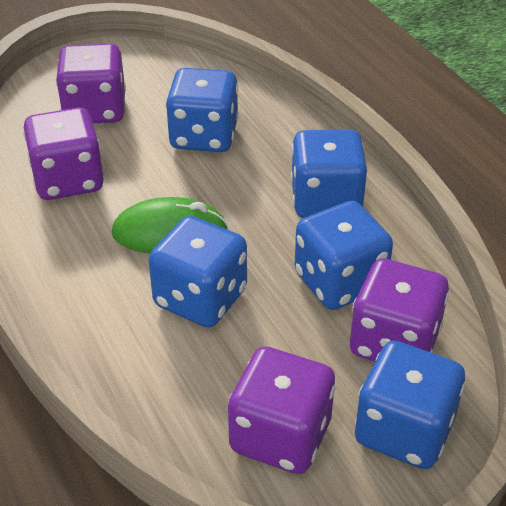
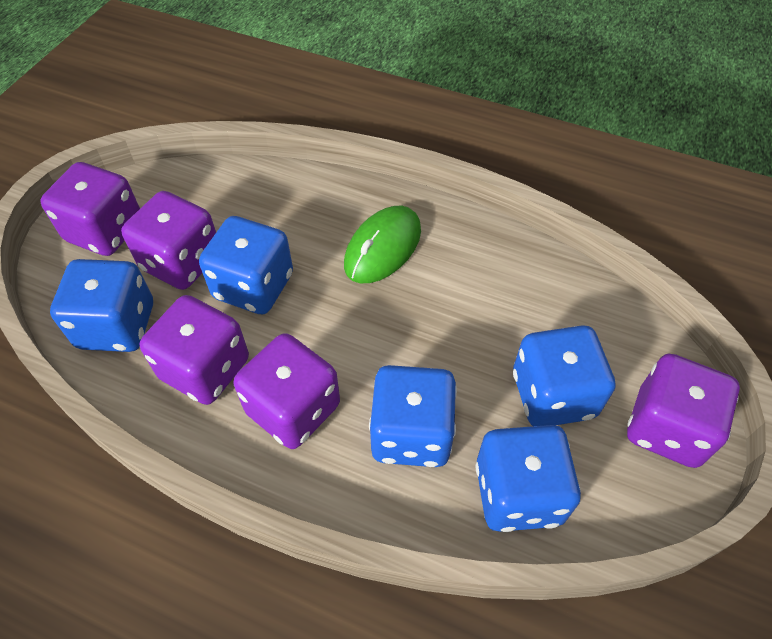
purple dice: [23,108,104,200] [56,44,126,123] [228,346,335,474] [350,258,449,362] = 4 -> [40,162,140,256] [121,191,216,290] [140,295,249,405] [234,333,340,449] [627,354,740,468] = 5

